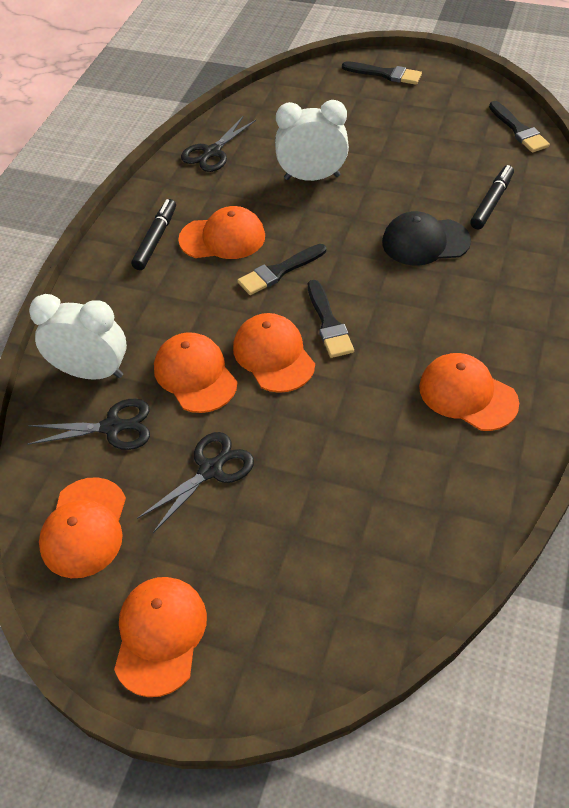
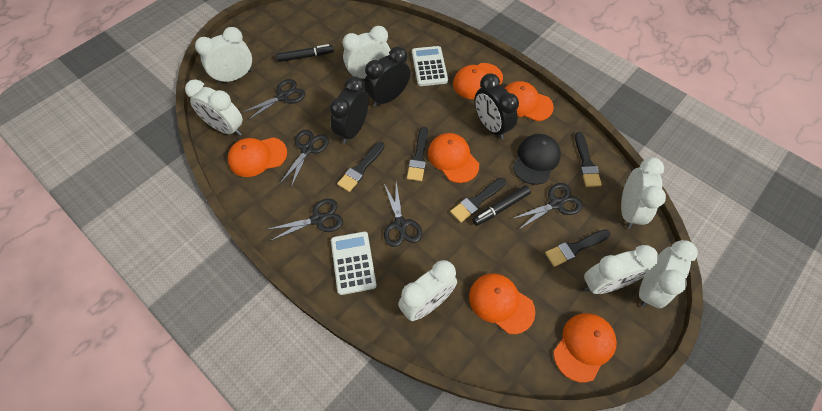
black brush: [237,244,326,295] [308,280,354,358] [342,61,422,85] [489,101,550,152] = 4 -> [337,142,384,192] [407,127,428,181] [450,178,506,223] [545,229,611,267] [575,132,602,187] = 5
black clock: none = 0 -> [330,76,369,144] [364,46,410,107] [475,73,519,139] = 3
black scissors: [27,398,150,450] [137,432,254,533] [181,116,256,172] = 3 -> [242,79,305,121] [266,199,343,241] [279,130,329,188] [384,182,422,247] [512,183,583,230] = 5
white calculator: none = 0 -> [331,231,377,295] [412,46,448,86] = 2
white clock: [29,294,127,380] [275,100,349,181] = 2 -> [185,79,243,136] [195,27,252,84] [343,26,390,79] [398,260,457,321] [584,245,659,294] [621,157,666,229] [639,240,698,308] = 7

